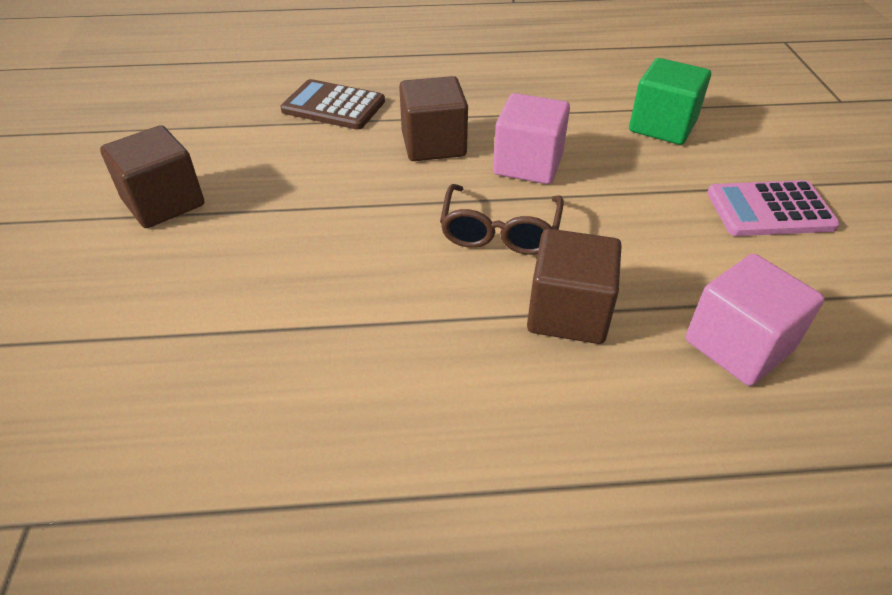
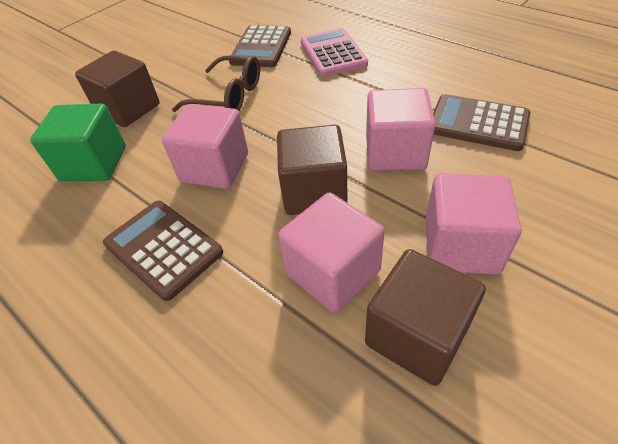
brown calculator: [280,79,385,130] = 1 -> [103,201,223,301] [229,25,291,67] [433,94,531,151] = 3
pink cube: [493,93,570,184] [686,254,824,386] = 2 -> [162,104,248,189] [278,193,384,313] [366,88,435,171] [426,174,522,275] = 4

